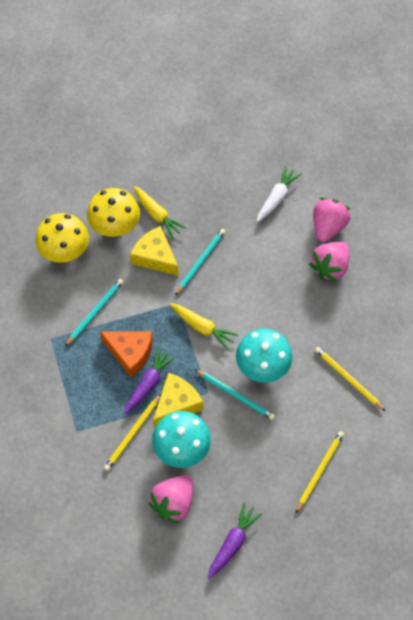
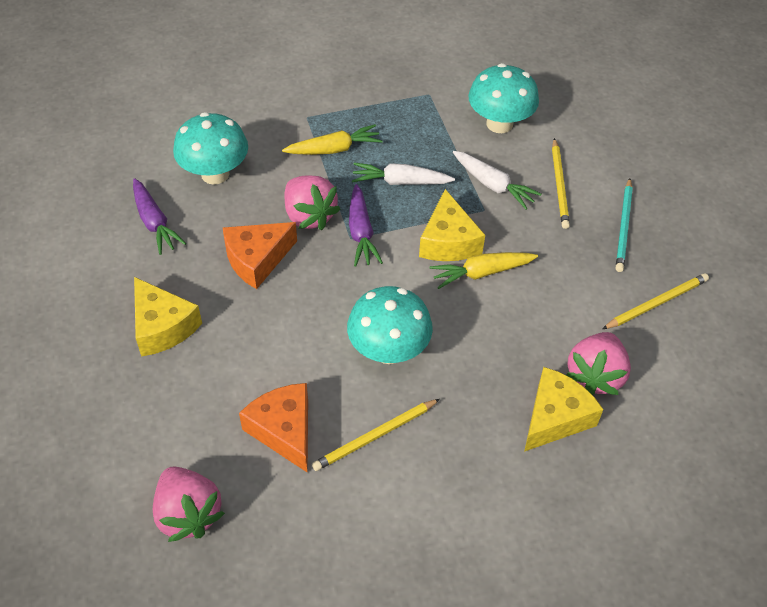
orange cheese: [100,331,153,378] = 1 -> [223,222,297,289] [239,383,308,472] = 2
turquoise mushroom: [152,411,211,468] [236,328,293,383] = 2 -> [173,112,248,185] [347,286,433,364] [468,63,539,133] = 3
turquoise pencil: [65,279,124,346] [175,229,226,296] [194,369,275,420] = 3 -> [616,178,633,272] = 1
white carrot: [257,166,302,222] = 1 -> [352,163,455,185] [453,151,542,209] = 2
yellow cheese: [130,226,179,276] [153,373,203,428] = 2 -> [134,277,202,357] [419,189,485,261] [524,367,604,452] = 3
yellow mushroom: [35,213,89,263] [87,188,140,237] = 2 -> none = 0

